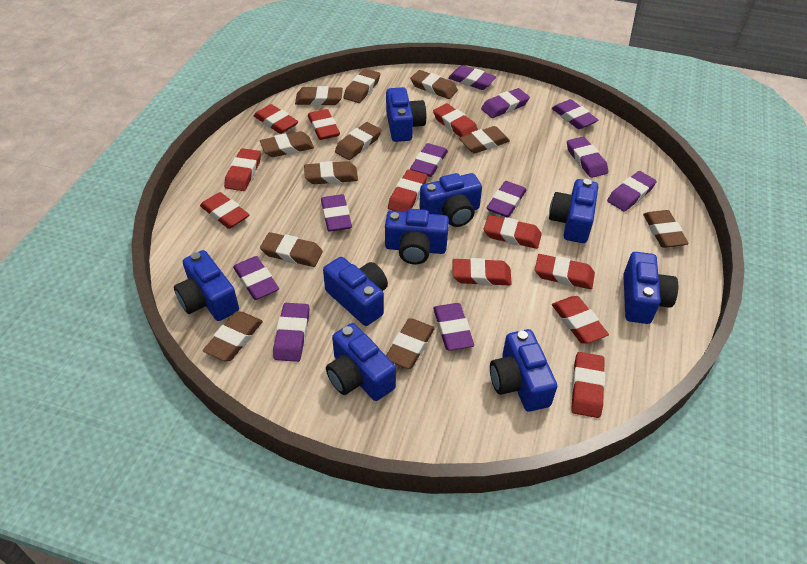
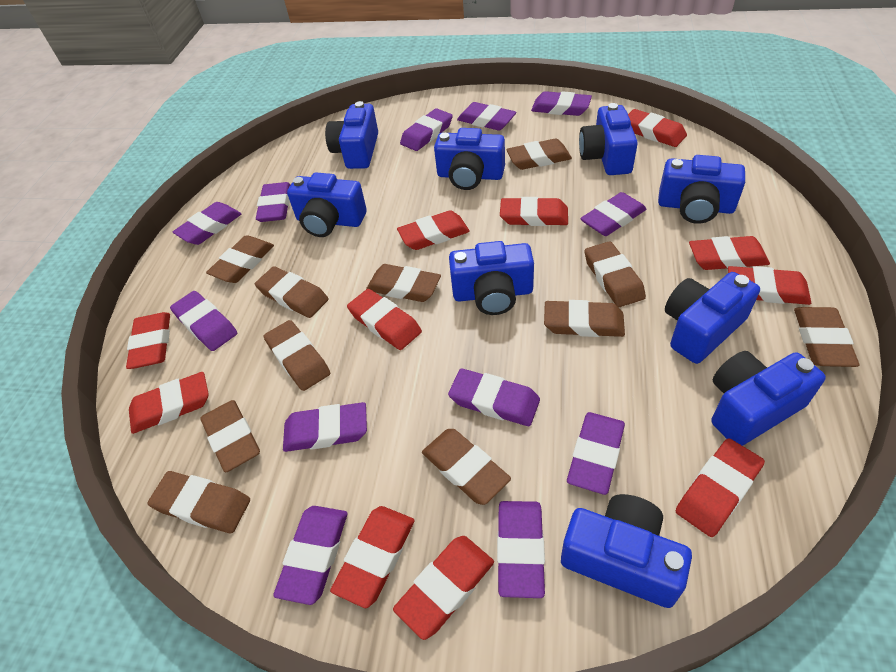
purple eraser: [233,256,279,300] [273,303,309,362] [321,194,352,232] [410,143,448,177] [433,303,474,351] [448,65,496,90] [481,88,530,118] [487,181,527,218] [552,99,598,129] [567,137,608,178] [607,171,657,212] = 11 -> [170,291,237,351] [173,202,242,245] [256,182,291,222] [273,506,348,605] [283,402,367,452] [400,108,453,151] [448,369,540,426] [457,102,517,131] [497,501,545,598] [531,91,592,116] [567,412,625,495] [580,192,646,236] = 12

